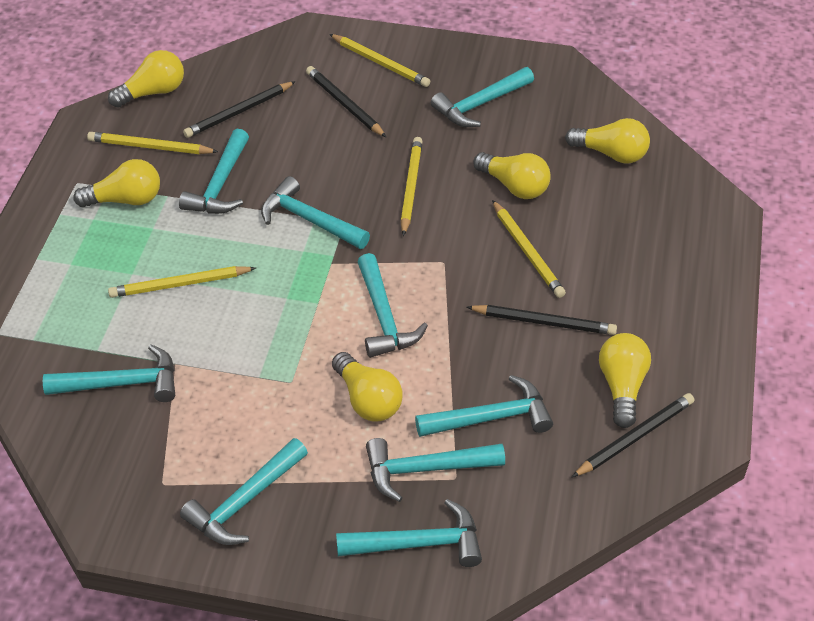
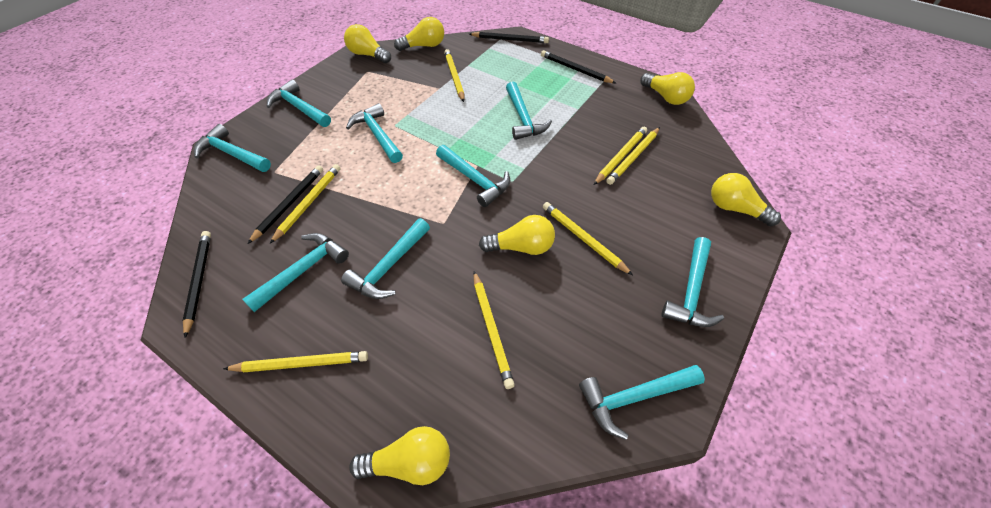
yellow pencil: [87,132,219,154] [108,266,256,298] [329,34,430,87] [400,137,423,236] [492,200,566,298] = 5 -> [223,351,368,372] [270,164,341,244] [444,49,464,102] [473,271,515,389] [543,202,633,275] [594,127,647,185] [606,127,660,185] = 7

